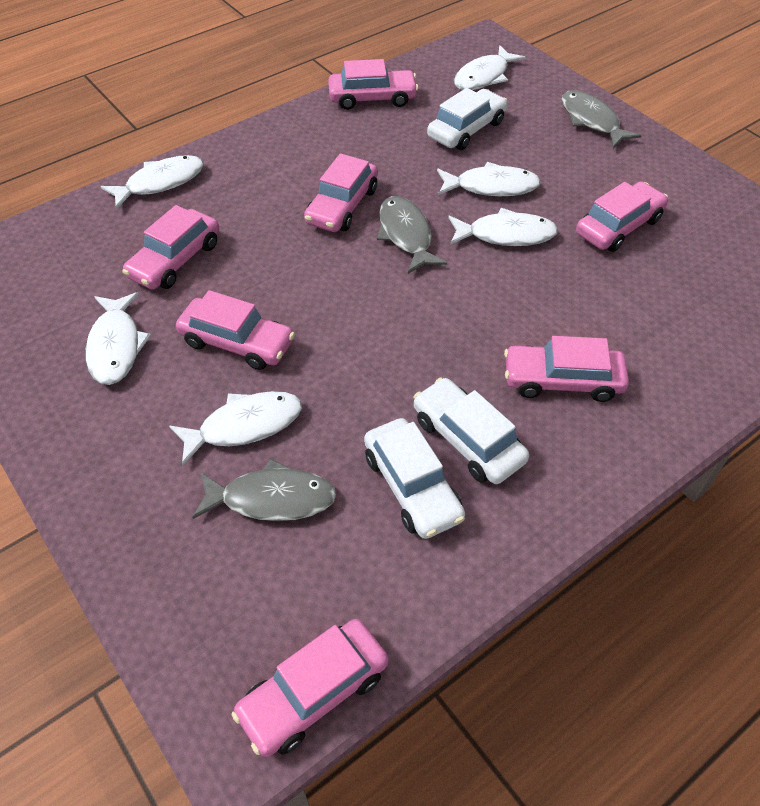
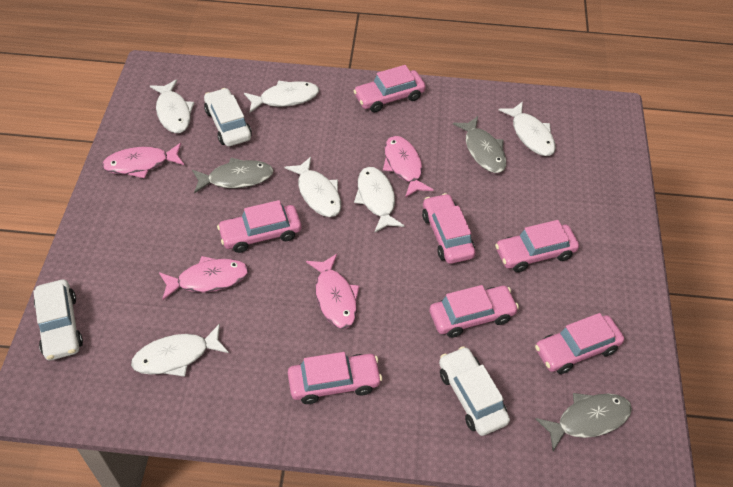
pink fish: none = 0 -> [102,143,184,178] [159,256,249,300] [306,254,360,329] [383,136,434,198] = 4

